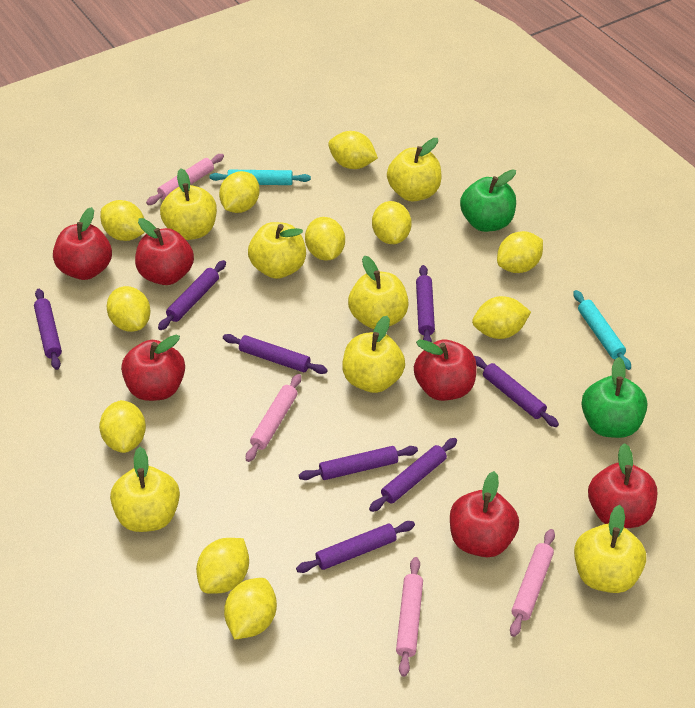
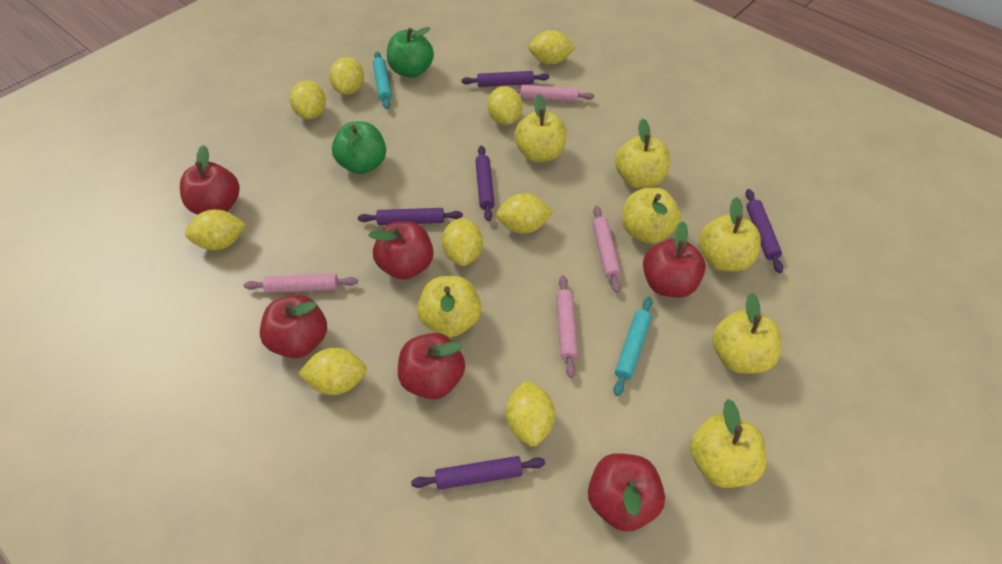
purple rolling pin: [34,289,62,370] [158,260,226,330] [223,334,328,374] [296,521,415,573] [299,446,418,480] [369,438,457,512] [416,265,435,343] [474,356,559,427] = 8 -> [358,208,463,225] [411,456,545,490] [461,71,549,87] [475,146,495,221] [746,189,783,273] = 5
yellow lemon: [99,400,146,453] [100,200,145,241] [107,286,151,332] [196,538,249,594] [219,171,260,213] [224,578,277,640] [305,217,345,261] [328,131,378,169] [372,201,412,244] [472,296,531,339] [497,231,543,273] = 11 -> [185,209,246,250] [290,81,326,119] [298,348,367,395] [329,57,364,95] [442,218,483,266] [488,86,523,125] [496,193,553,234] [506,380,555,447] [528,30,575,65] = 9

